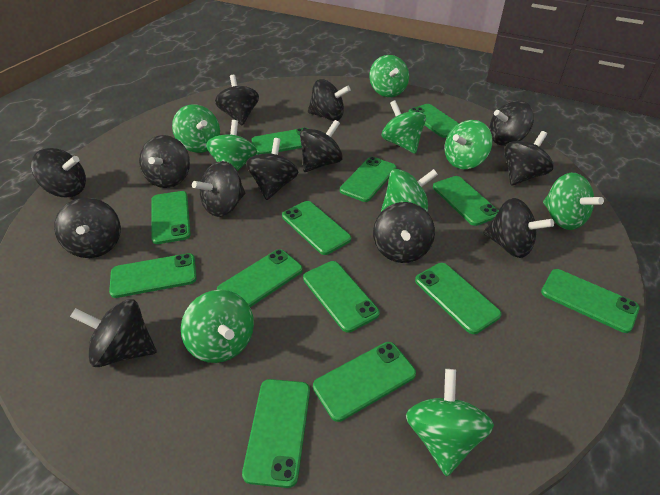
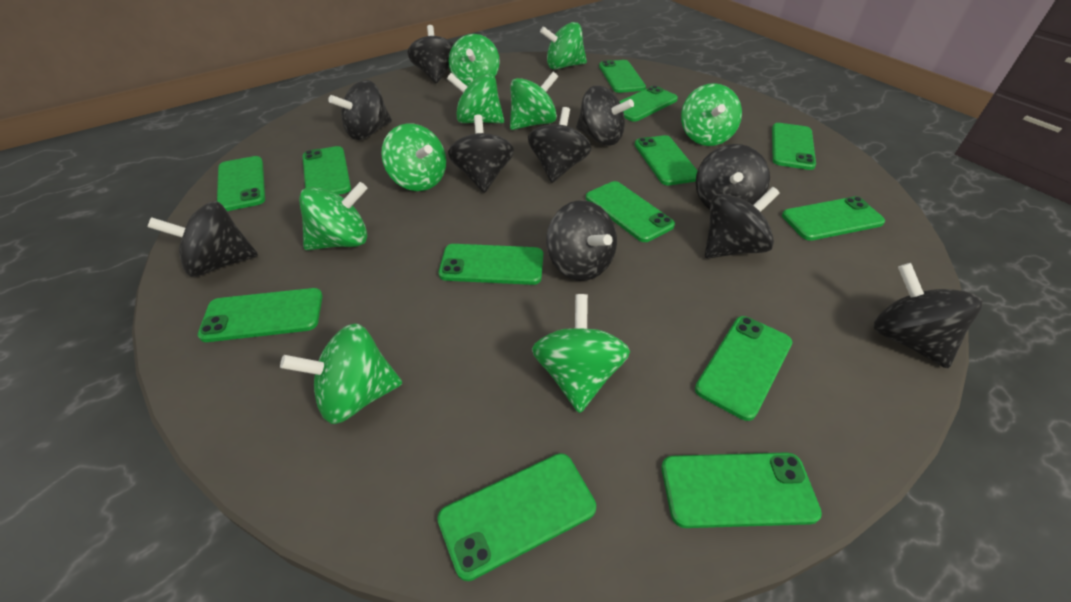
black spinning top: [31,148,86,197] [54,197,121,258] [70,299,157,367] [139,135,190,188] [192,161,245,217] [215,75,259,126] [246,138,298,200] [300,120,343,172] [308,79,351,121] [373,202,435,263] [483,198,554,258] [489,100,534,146] [504,131,553,186] = 13 -> [148,201,258,277] [328,80,392,140] [408,25,454,83] [448,115,514,193] [528,107,591,183] [546,200,617,281] [576,85,634,146] [696,144,770,210] [705,187,780,259] [873,263,982,368] = 10

